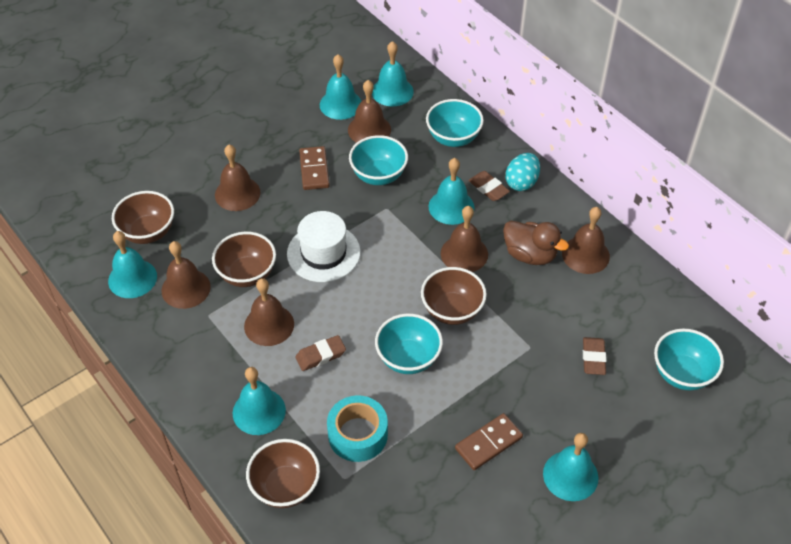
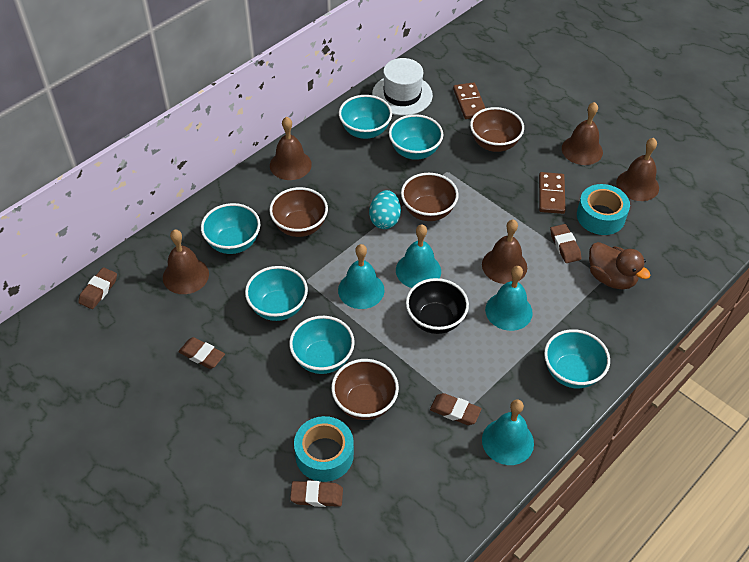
black bowl: none = 0 -> [406,278,469,334] = 1
brown bell: [161,241,211,309] [215,145,260,211] [244,278,294,346] [348,80,391,143] [441,206,488,272] [562,207,610,274] = 6 -> [163,229,209,294] [270,117,312,180] [482,220,527,284] [562,102,603,165] [616,138,659,201] = 5
brown eraser: [295,335,346,371] [468,171,510,201] [583,337,606,375] = 3 -> [78,267,117,309] [178,337,225,369] [290,481,343,507] [430,393,482,425] [550,224,581,263] = 5
turquoise bell: [108,231,157,298] [233,367,286,435] [320,54,362,120] [372,41,414,107] [428,158,475,225] [543,433,598,501] = 6 -> [338,244,385,309] [396,224,441,288] [482,399,534,465] [485,266,533,331] = 4
turquoise bowl: [349,135,408,185] [375,313,443,374] [426,99,484,147] [654,329,724,390] = 4 -> [201,203,260,254] [245,266,308,321] [289,316,355,374] [339,95,392,139] [389,114,443,160] [544,329,610,388] = 6
turquoise tape: [327,395,388,462] = 1 -> [294,416,354,482] [577,184,630,235] = 2

